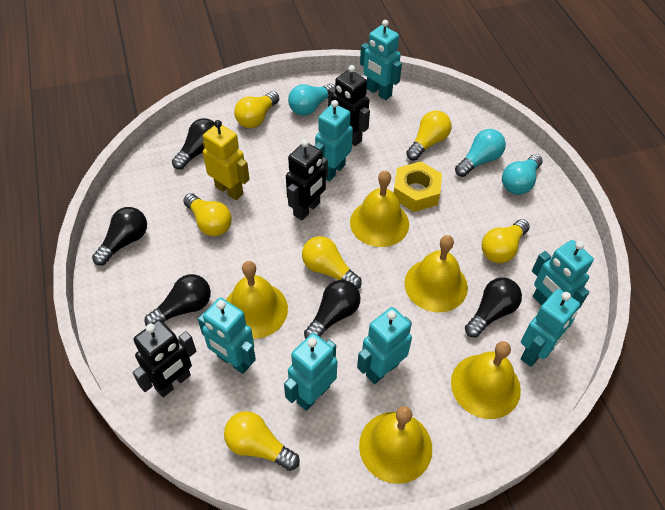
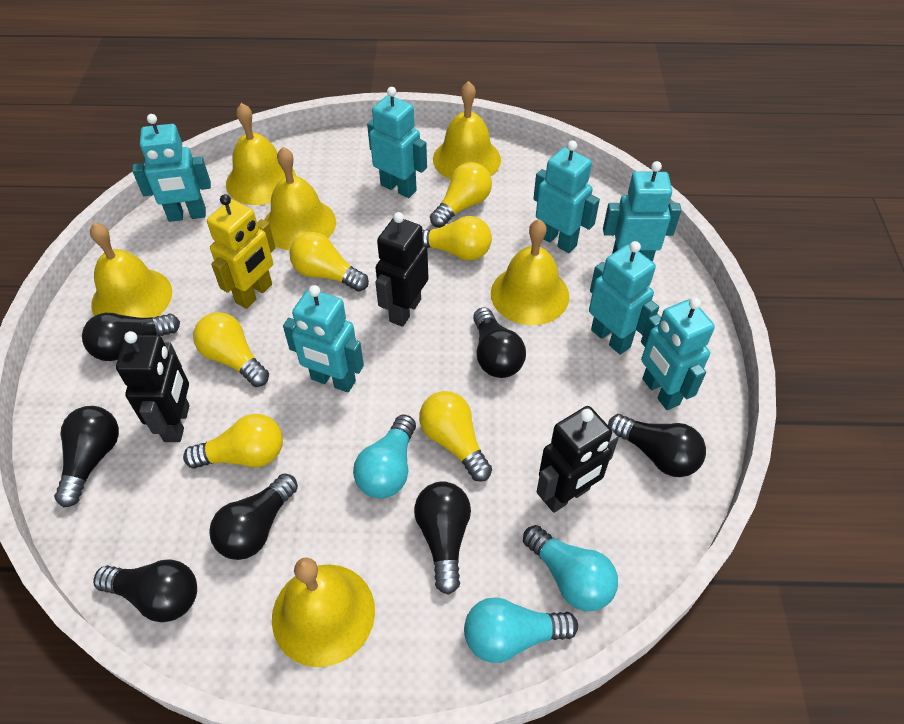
black light bulb: [92,207,147,265] [144,274,211,326] [172,118,214,170] [304,280,360,339] [465,277,522,338] = 5 -> [54,406,119,507] [82,313,180,361] [93,559,197,622] [209,473,298,560] [414,481,471,595] [473,307,526,378] [608,414,706,477] = 7
yellow bell: [226,261,288,339] [350,170,409,247] [359,406,432,484] [404,235,468,312] [451,341,521,419] = 5 -> [90,223,172,318] [226,103,296,205] [265,147,336,250] [272,557,375,667] [433,81,501,180] [491,219,569,325] = 6
yellow nut: [394,161,442,212] = 1 -> none = 0

